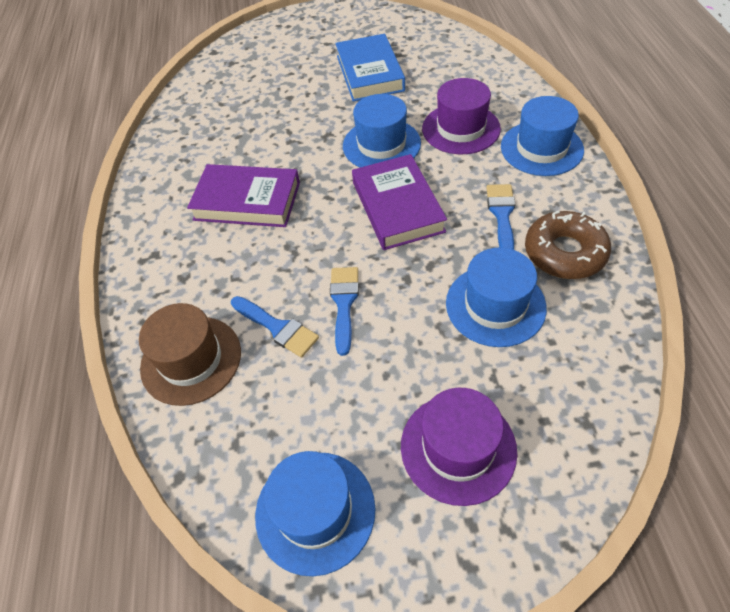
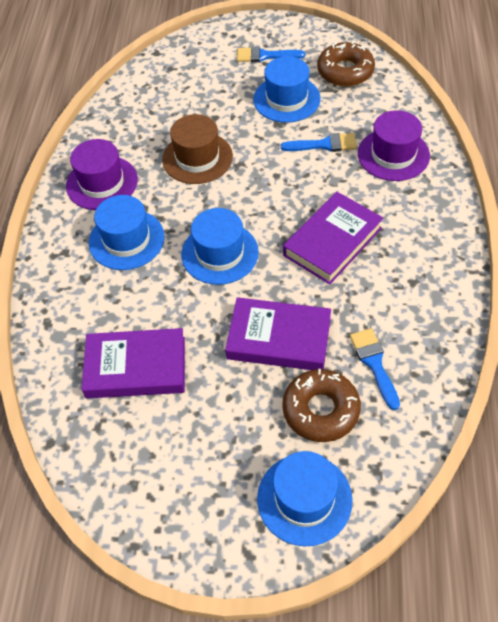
blue book: [335,34,405,101] = 1 -> none = 0
brown donut: [525,211,611,279] = 1 -> [282,369,361,442] [317,41,375,87] = 2
purple book: [187,164,300,227] [352,154,447,250] = 2 -> [82,328,185,398] [225,297,331,370] [283,192,384,284] = 3

